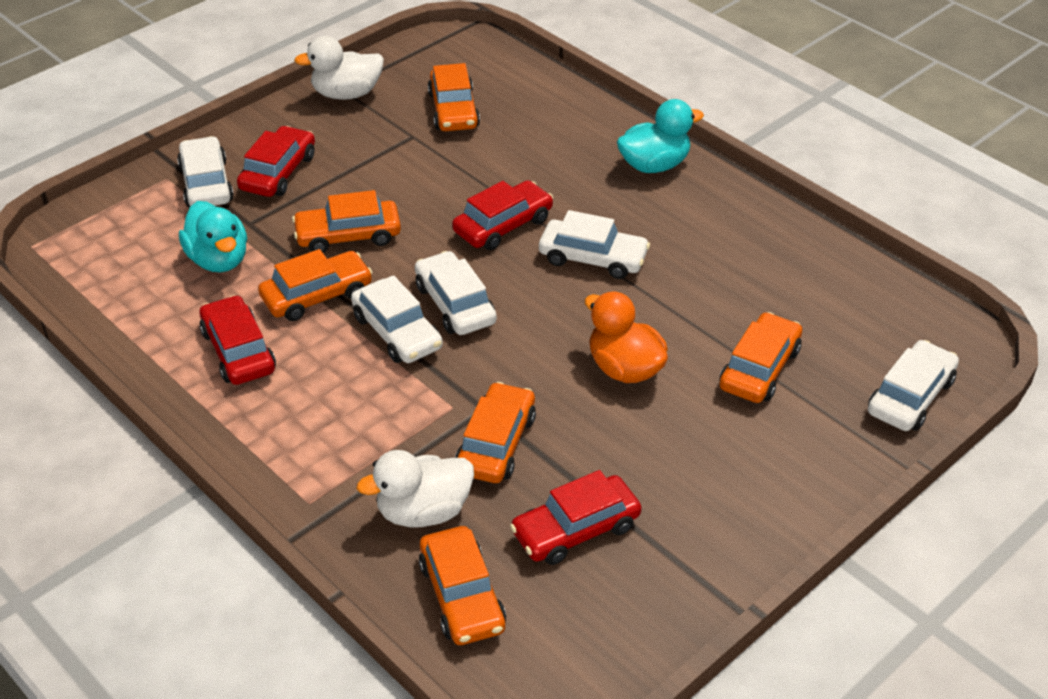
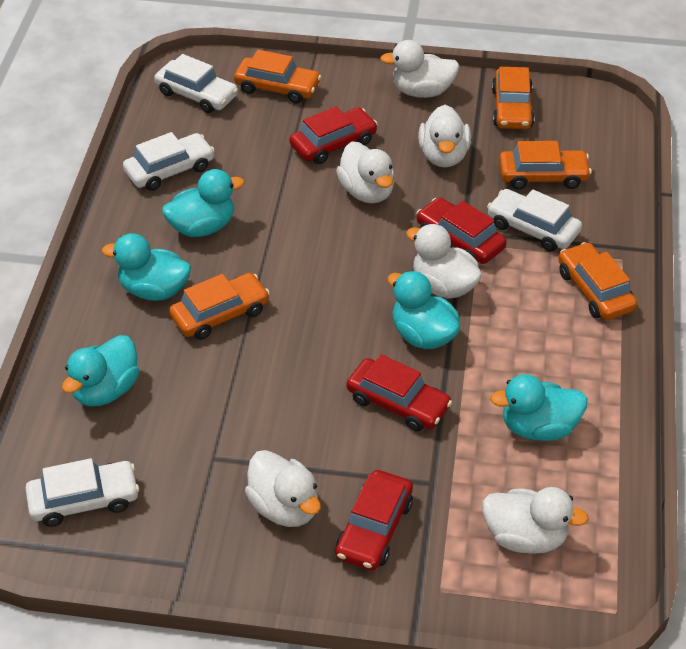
orange car: [258,249,373,321] [292,190,401,253] [419,526,506,645] [428,63,480,131] [455,382,536,483] [719,312,802,403] = 6 -> [169,273,270,340] [234,50,321,103] [492,67,535,129] [499,141,592,189] [558,242,638,320] = 5
orange duck: [585,291,668,383] = 1 -> none = 0
turquoise duck: [179,201,247,273] [617,99,704,173] = 2 -> [62,335,139,406] [102,233,191,301] [162,169,245,237] [387,271,460,349] [490,374,588,441] = 5
white car: [177,136,234,207] [351,275,443,363] [415,251,497,335] [539,210,650,279] [868,340,959,431] = 5 -> [25,458,139,527] [123,132,215,191] [154,54,238,113] [487,189,582,252] = 4
white duck: [294,36,384,100] [357,450,474,527] = 2 -> [245,450,321,527] [336,141,394,203] [380,40,460,98] [406,224,482,299] [418,105,471,168] [482,487,589,554] = 6

